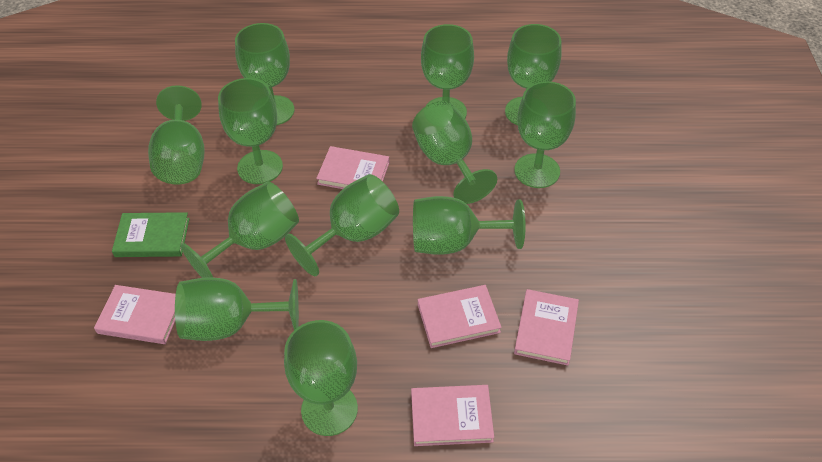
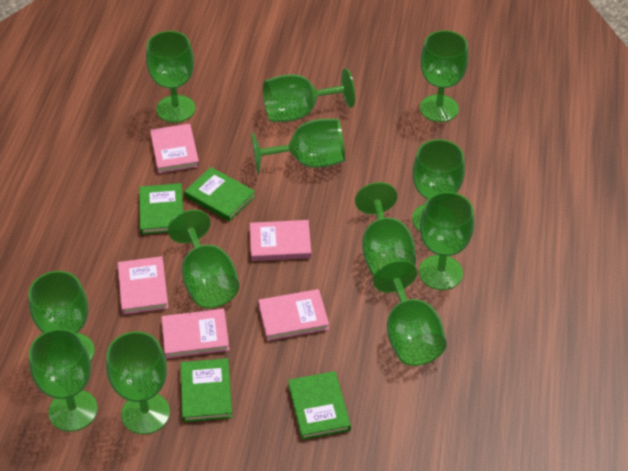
green book: [112,212,190,257] = 1 -> [139,183,183,235] [180,358,232,422] [184,167,256,222] [288,371,351,440] = 4

